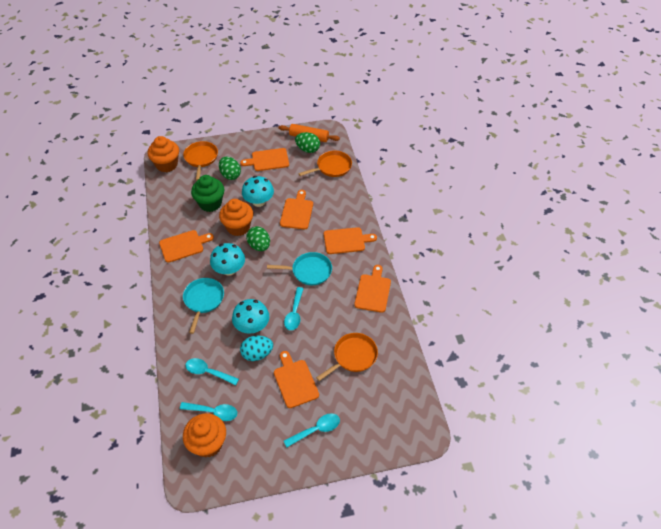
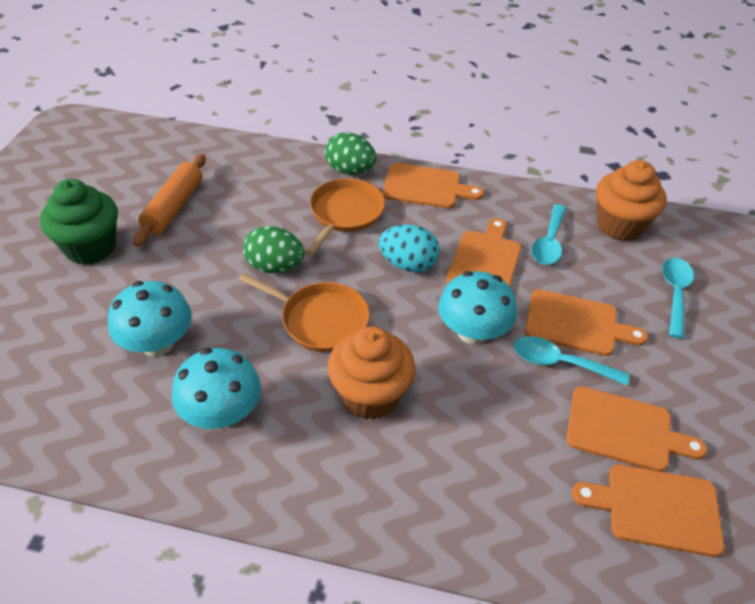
green egg: [219,157,241,180] [246,226,270,251] [295,132,320,153] = 3 -> [243,226,305,273] [325,132,377,175] = 2
orange cupcake: [147,136,179,172] [183,413,226,458] [219,199,253,236] = 3 -> [327,326,415,420] [596,160,667,241] = 2
orange cutting board: [159,230,214,263] [240,148,289,171] [274,351,319,408] [280,190,313,229] [324,227,377,254] [354,265,391,313] = 6 -> [382,163,484,208] [446,218,521,287] [525,289,648,356] [566,386,707,472] [571,464,724,557] = 5
orange pan: [183,141,218,180] [298,151,352,177] [316,333,378,381] = 3 -> [239,273,370,352] [306,178,385,255] = 2
turquoise pan: [183,278,224,334] [267,252,332,285] = 2 -> none = 0
turquoise spoon: [180,402,237,421] [185,358,239,385] [284,287,304,330] [284,413,340,448] = 4 -> [514,336,629,385] [531,204,566,265] [662,258,694,339] = 3

